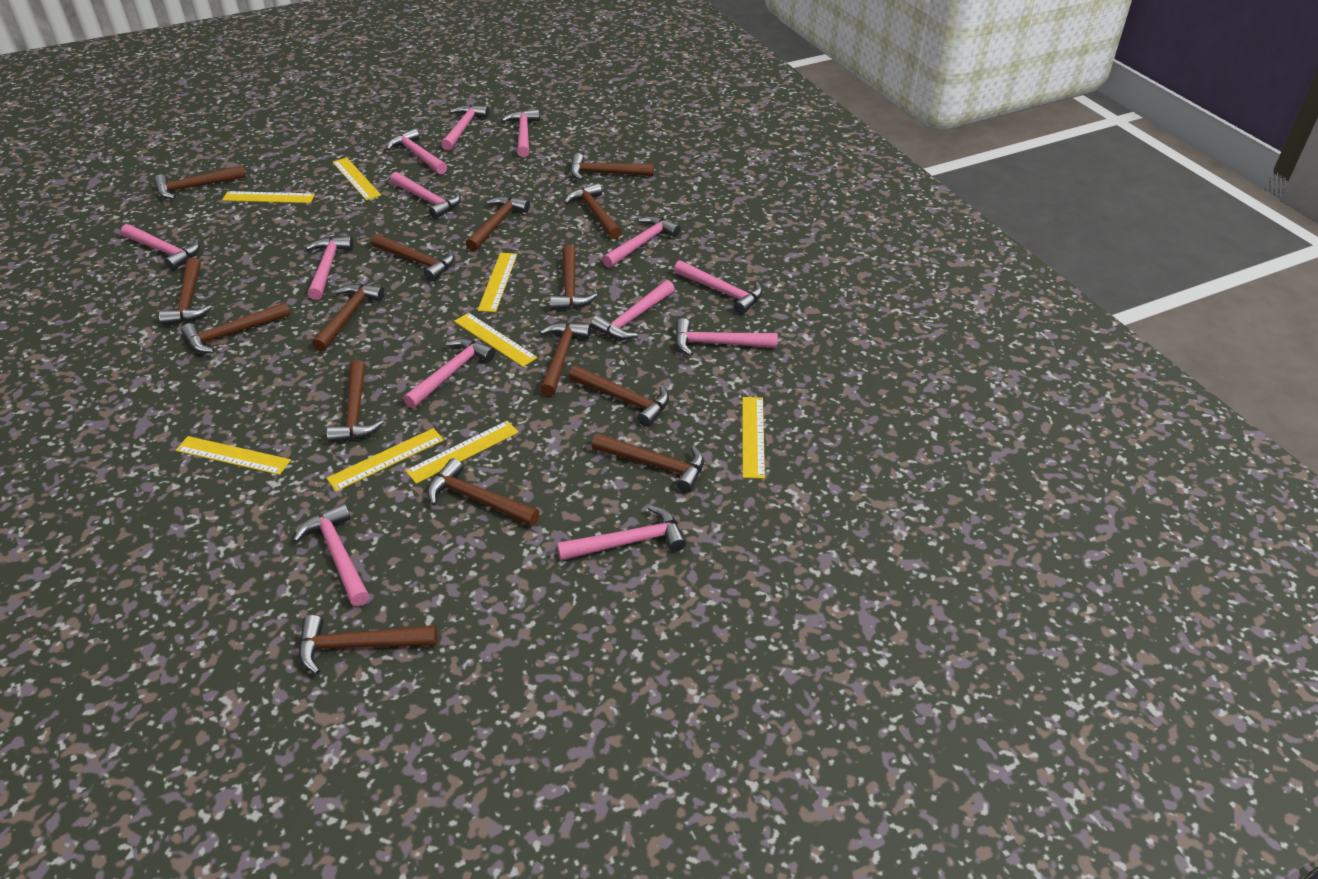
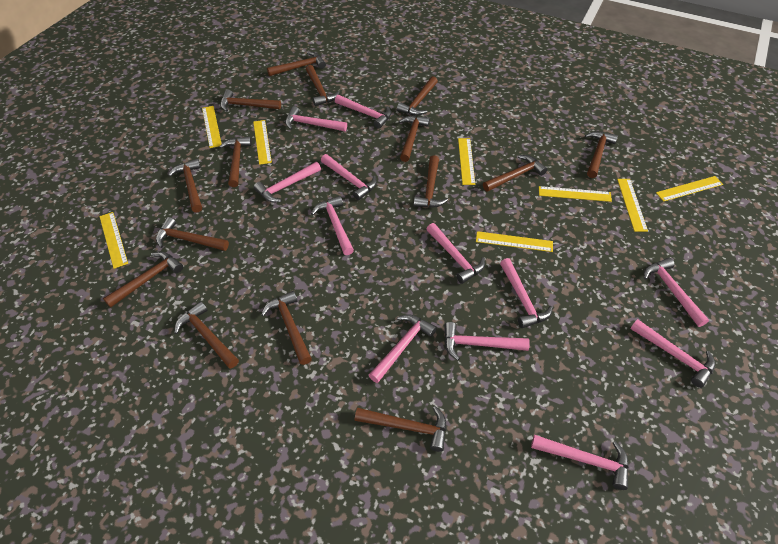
pink hammer: [121,224,200,270] [293,503,369,606] [306,236,353,300] [386,128,447,174] [390,172,461,219] [403,338,495,408] [441,105,489,151] [502,109,540,157] [557,505,686,561] [591,280,675,340] [602,216,681,268] [674,260,763,314] [675,318,778,356] = 13 -> [254,162,321,203] [285,106,347,131] [311,196,354,255] [321,154,377,200] [335,95,391,129] [369,314,437,383] [427,223,485,284] [444,322,530,360] [500,258,553,328] [531,435,629,490] [630,319,715,388] [644,258,709,327] = 12

